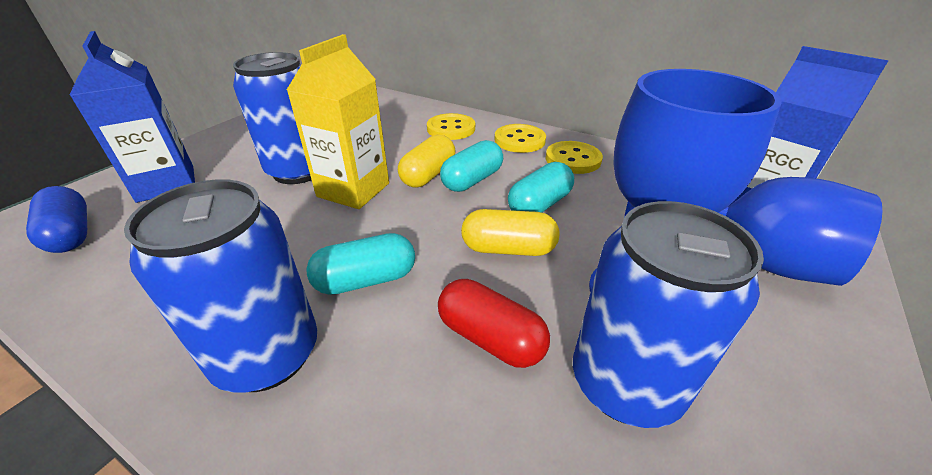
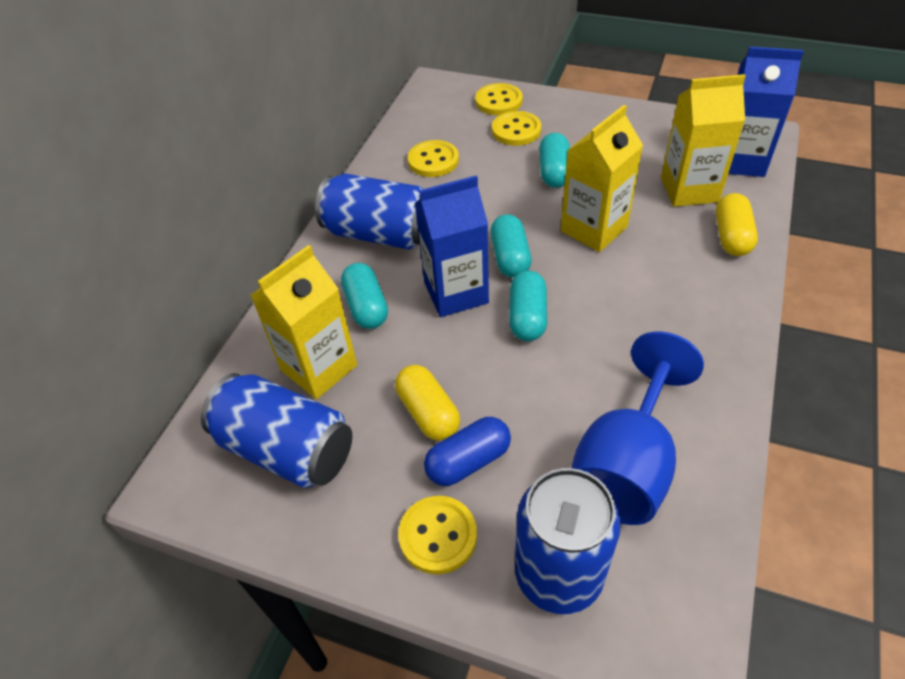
blue goblet: [589,69,782,292] [624,177,882,286] = 2 -> [571,332,704,525] = 1
red capsule: [438,279,550,368] = 1 -> none = 0
turquoise capsule: [306,233,415,295] [440,140,503,192] [508,162,574,213] = 3 -> [341,263,388,329] [490,214,532,278] [509,271,547,341] [539,133,570,188] = 4
yellow button: [427,113,475,140] [494,124,546,153] [546,141,603,174] = 3 -> [398,496,477,574] [408,140,459,177] [475,83,523,115] [492,111,541,146] = 4
yellow carton: [287,34,389,209] = 1 -> [250,245,357,399] [561,105,643,252] [661,74,746,207] = 3

